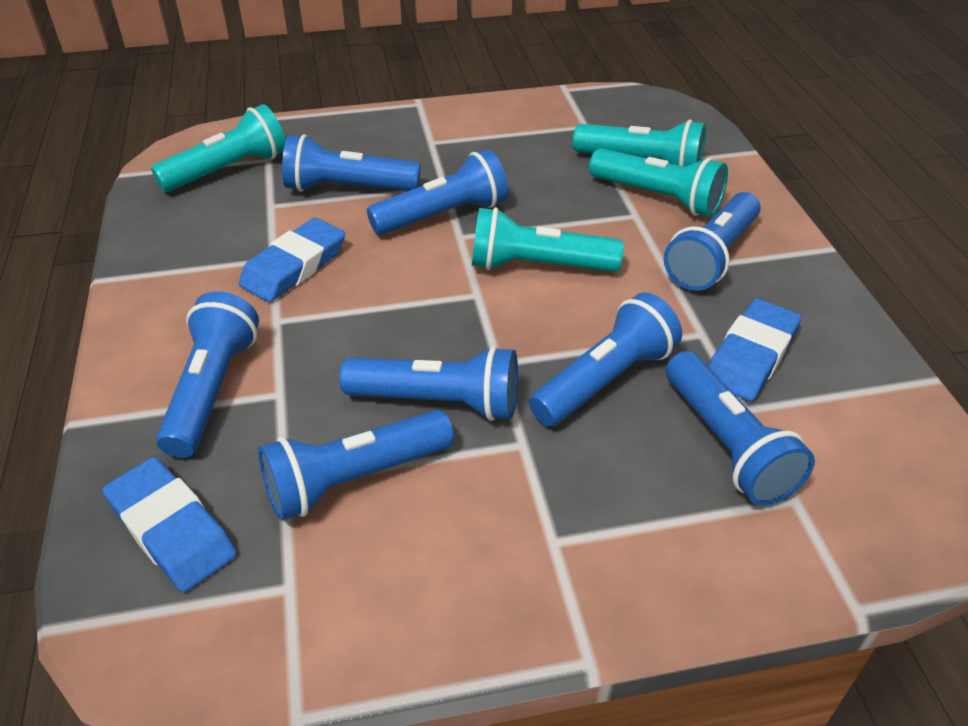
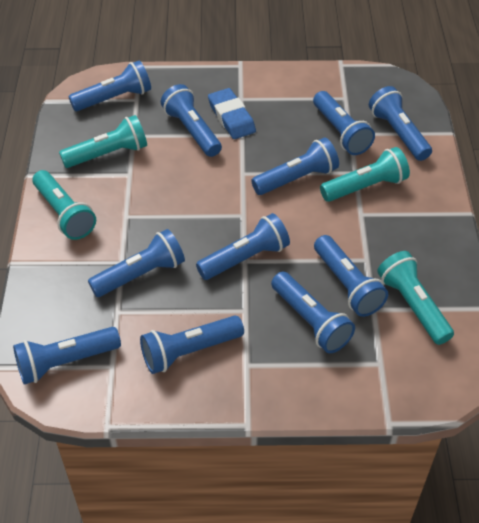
blue eraser: [102,457,237,592] [238,218,345,302] [708,298,802,401] = 3 -> [208,88,256,139] = 1
blue flashlight: [156,291,259,458] [258,410,454,521] [282,134,421,192] [339,346,518,421] [367,149,508,235] [529,293,682,427] [664,192,761,291] [666,351,815,506] = 8 -> [13,327,121,384] [68,60,151,111] [88,229,185,297] [140,315,244,374] [161,84,222,157] [196,213,290,280] [251,138,339,195] [271,272,355,353] [313,91,375,155] [314,235,388,317] [369,86,432,161] = 11

